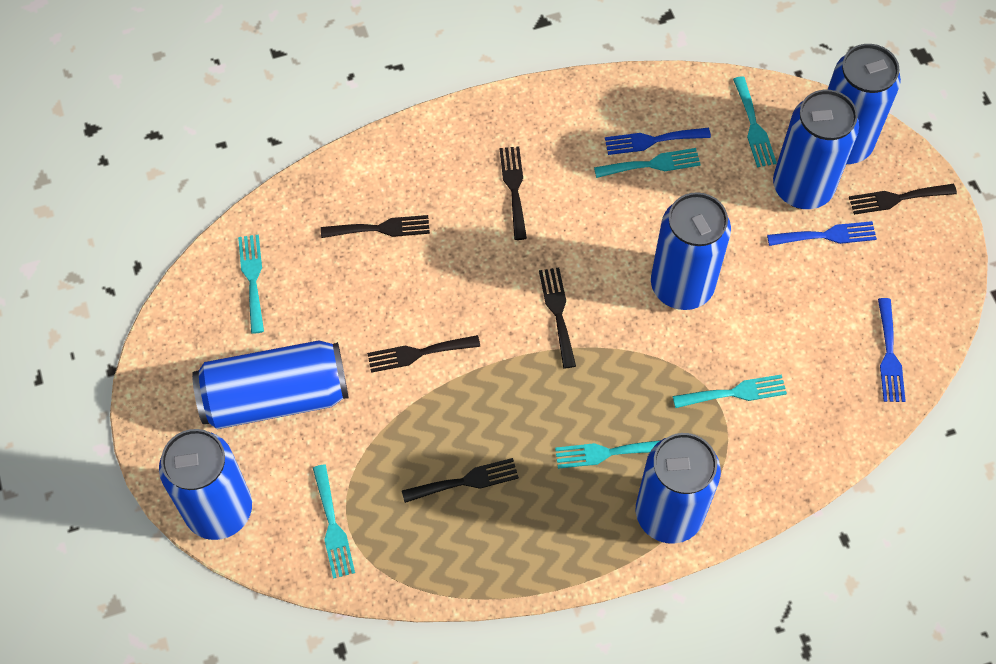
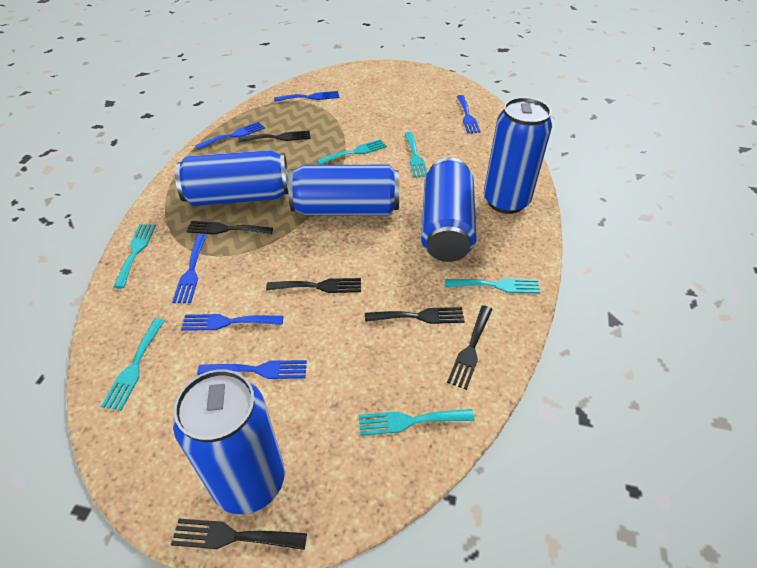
blue can: [159,429,252,540] [192,340,349,429] [636,433,721,544] [651,192,731,310] [773,90,859,209] [827,44,901,164] = 6 -> [173,370,285,514] [175,150,288,206] [288,165,399,216] [421,158,476,262] [484,97,552,214] = 5
blue fork: [605,128,711,155] [767,221,877,246] [878,298,906,402] = 3 -> [172,234,207,303] [181,314,283,331] [195,122,265,150] [197,360,307,379] [274,91,340,102] [457,95,481,133] = 6

